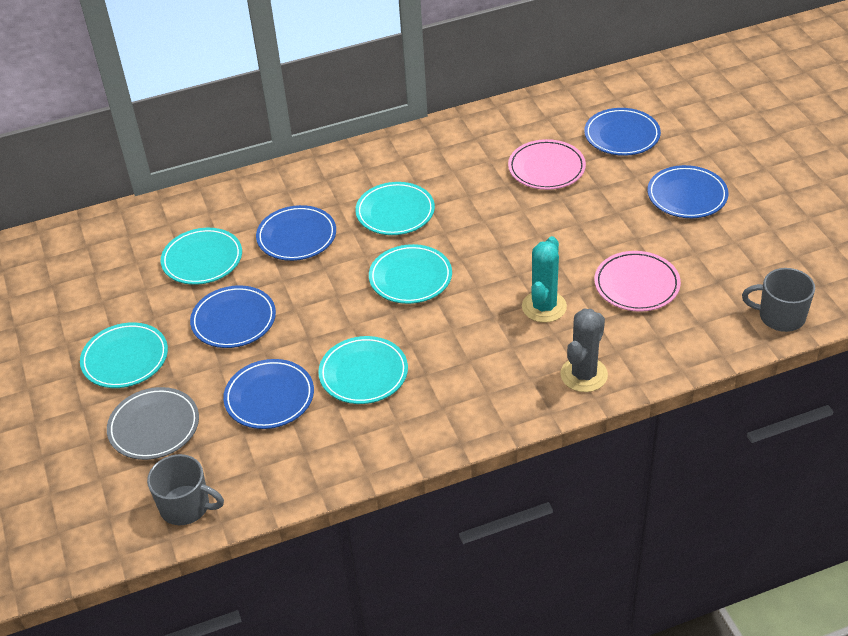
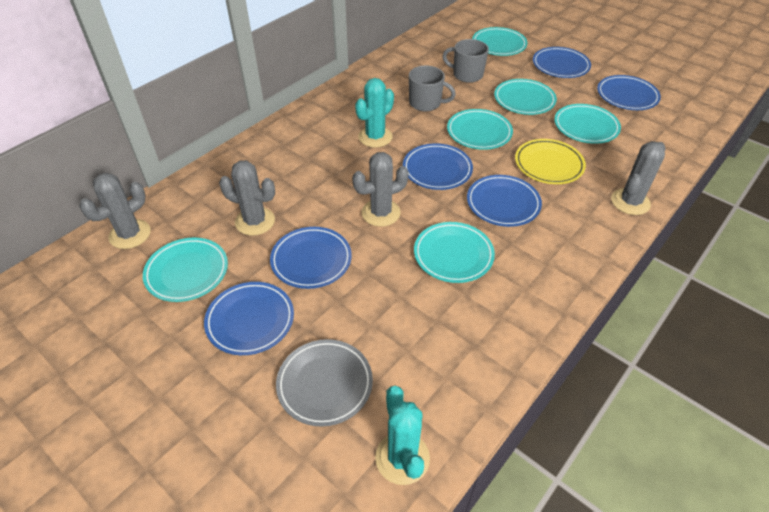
blue plate: [190,285,276,348] [223,359,314,429] [256,205,336,261] [584,108,661,156] [647,165,729,218] = 5 -> [204,282,294,355] [270,227,352,289] [403,143,473,190] [467,175,542,227] [533,47,591,78] [597,75,661,110] = 6
grey cactus: [560,309,608,392] = 1 -> [79,173,151,249] [219,160,275,236] [352,152,409,227] [611,141,666,215] = 4
pink plate: [508,139,586,190] [594,251,681,312] = 2 -> none = 0
turquoise cactus: [522,236,567,323] = 1 -> [355,78,394,148] [375,386,430,485] = 2
turquoise plate: [80,322,168,388] [161,228,242,285] [318,336,408,404] [355,182,435,235] [369,244,452,304] = 5 -> [143,238,228,302] [414,222,495,283] [447,109,513,150] [472,27,527,56] [494,79,557,115] [554,104,621,144] = 6
yellow plate: none = 0 -> [515,139,586,184] = 1

